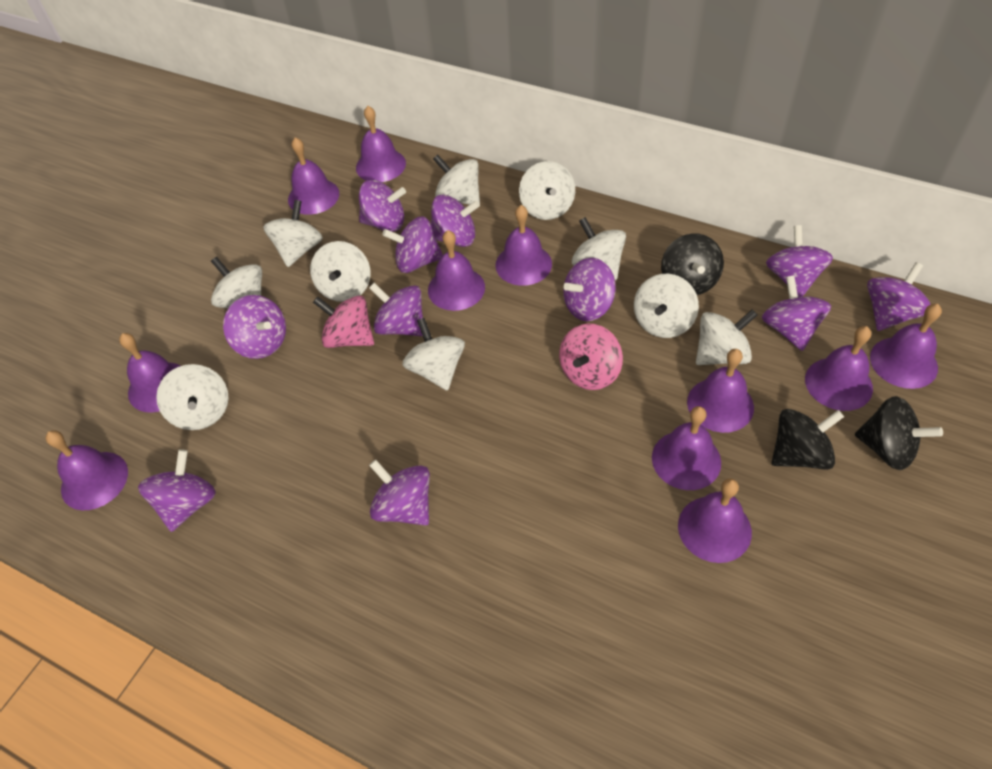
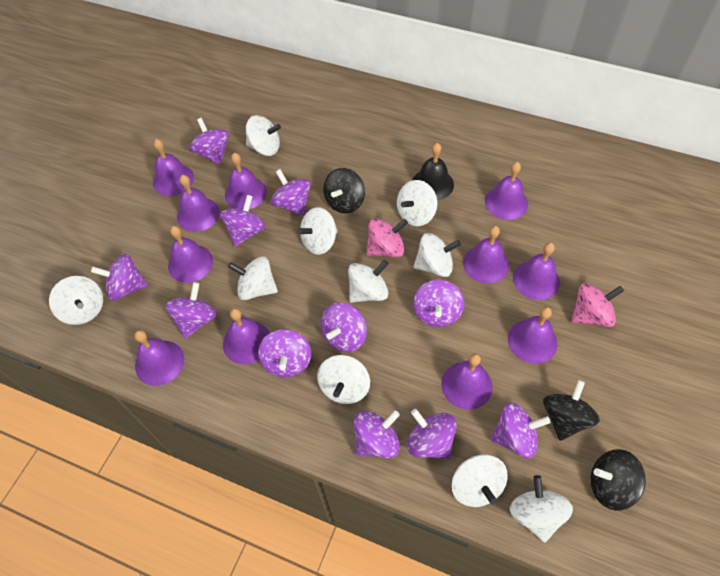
black bell: none = 0 -> [413,143,454,200] = 1

